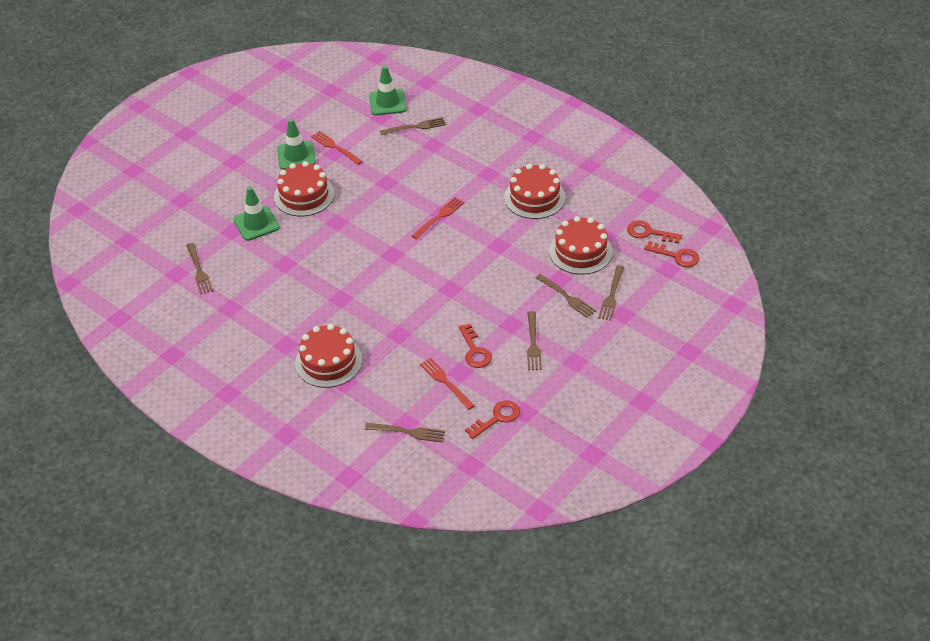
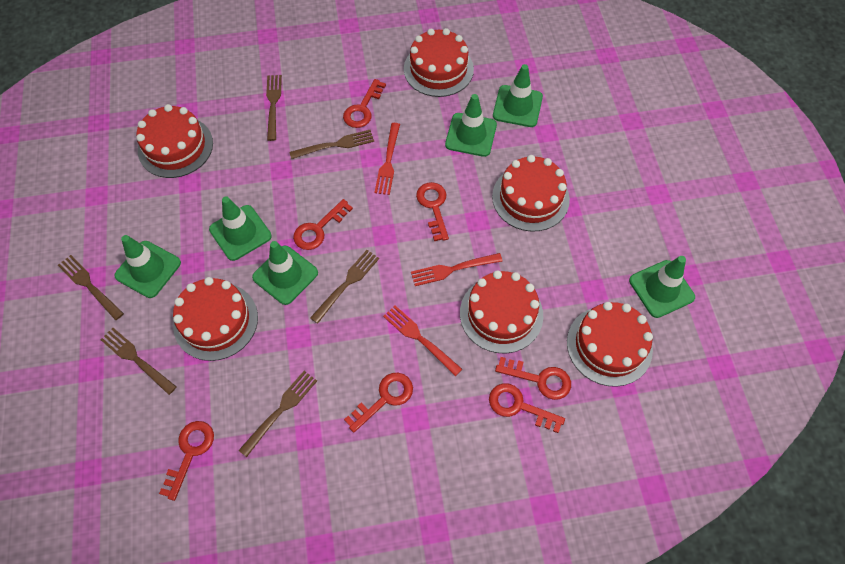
green traffic cone: [233,186,280,241] [277,119,316,170] [369,66,407,115] = 3 -> [114,235,181,298] [209,197,272,261] [252,241,318,305] [445,94,497,157] [493,64,543,127] [629,256,695,318] = 6
red cake: [274,161,334,216] [295,324,363,388] [504,164,566,219] [549,216,613,275] = 4 -> [136,104,213,178] [173,277,258,361] [404,28,474,97] [460,270,543,353] [492,155,570,232] [567,302,653,387] = 6
red key: [459,324,492,368] [465,400,520,439] [627,220,682,244] [644,241,699,267] = 4 -> [159,421,214,501] [293,199,353,250] [343,79,386,128] [344,373,413,433] [416,182,449,241] [489,383,565,433] [495,357,571,400] = 7

